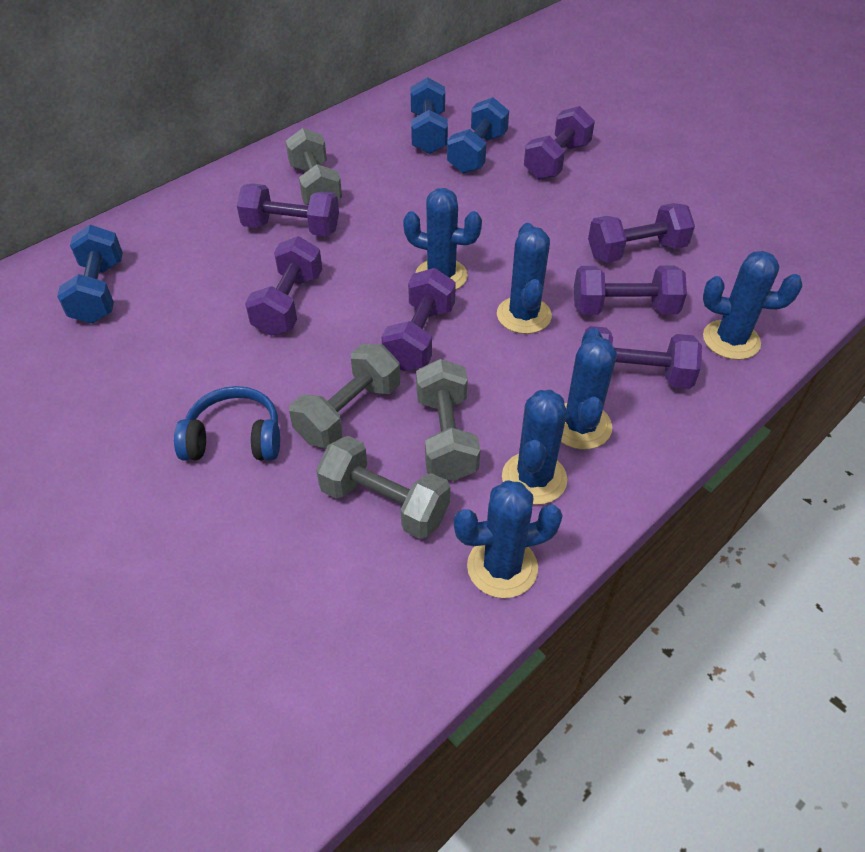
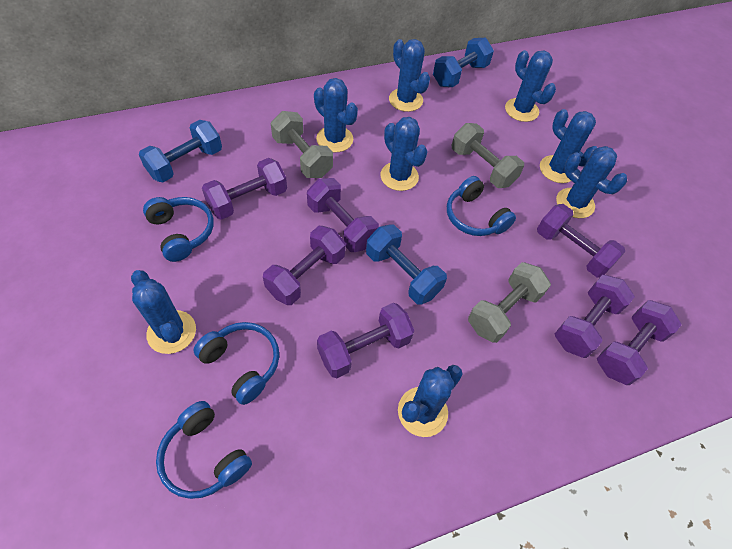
blue cactus: [403,188,482,290] [454,480,563,598] [497,223,552,334] [502,390,567,505] [561,328,617,449] [703,251,802,360] = 6 -> [131,270,196,354] [314,78,358,152] [380,117,428,191] [389,39,430,112] [398,365,463,437] [505,50,556,122] [540,109,597,183] [556,146,627,218] = 8
blue headphones: [174,386,280,461] = 1 -> [143,197,214,262] [156,401,252,499] [193,322,279,405] [447,176,516,236] = 4
grey dumbbell: [286,128,342,205] [289,344,400,448] [316,436,450,539] [416,359,480,481] = 4 -> [271,111,333,178] [452,123,524,188] [468,262,551,343] = 3

